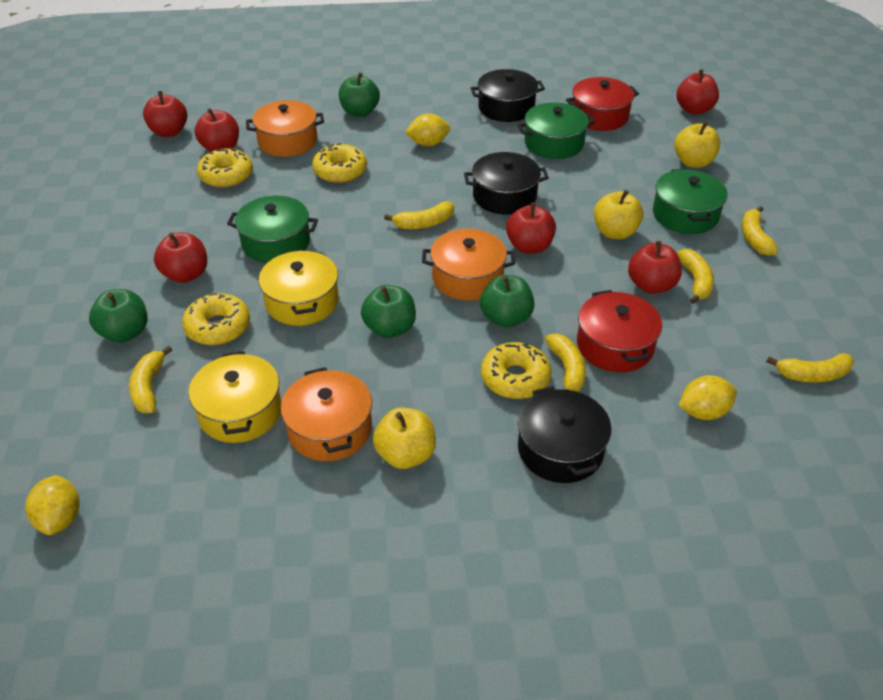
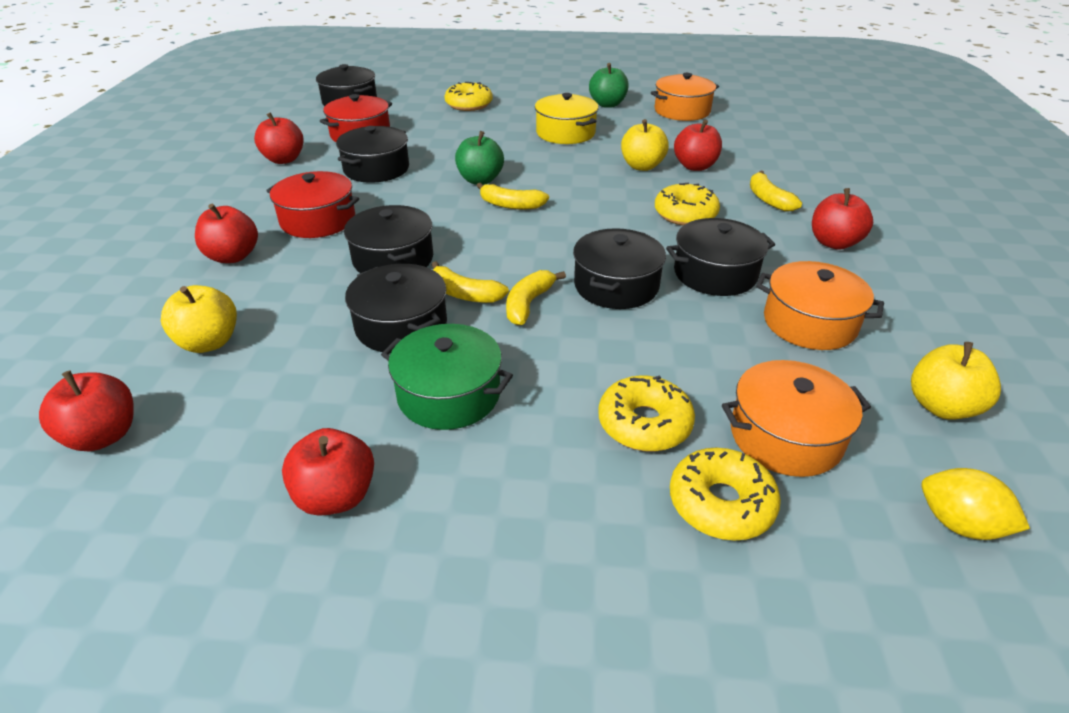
black pot: [464,152,549,214] [470,69,545,122] [518,386,612,483] = 3 -> [316,64,377,106] [336,126,409,183] [344,205,433,273] [345,264,447,353] [573,228,666,309] [666,218,775,296] = 6
green apple: [89,289,148,343] [339,73,380,117] [361,285,416,338] [480,275,534,328] = 4 -> [455,131,504,185] [589,63,629,108] = 2
green pot: [227,196,318,263] [517,102,595,159] [653,169,728,234] = 3 -> [381,324,513,430] = 1
yellow banana: [129,346,172,413] [384,201,454,229] [545,333,586,392] [677,249,714,304] [742,206,778,256] [766,353,854,383] = 6 -> [432,261,509,303] [477,183,549,210] [506,270,566,325] [750,170,802,212] = 4
yellow lemon: [26,475,79,535] [405,114,450,146] [679,375,737,420] = 3 -> [921,468,1030,540] = 1
yellow pot: [189,351,281,443] [259,249,339,326] = 2 -> [535,93,599,144] = 1

